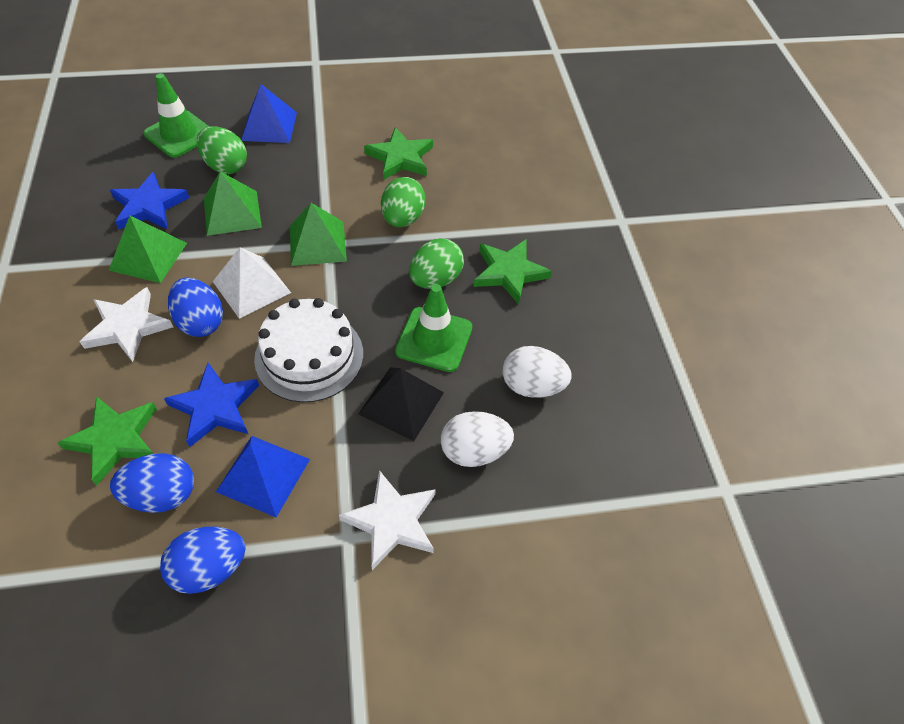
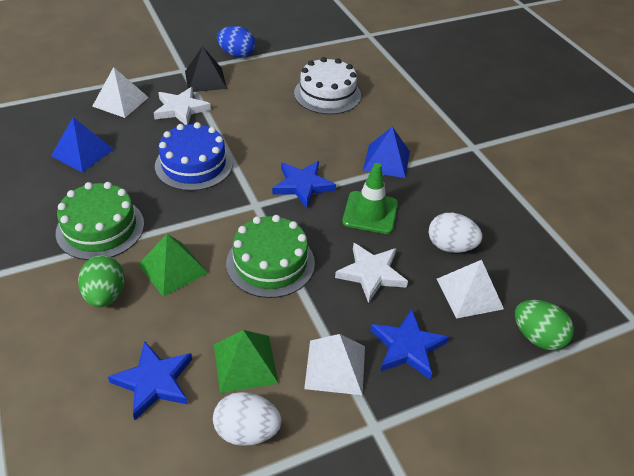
blue cake: none = 0 -> [155,122,233,191] = 1
blue egg: [110,453,194,513] [160,527,246,594] [168,278,223,337] = 3 -> [217,26,255,57] = 1
blue star: [110,172,189,229] [164,363,259,447] = 2 -> [108,341,192,420] [272,161,336,208] [370,309,449,379] = 3
green cake: none = 0 -> [56,182,144,260] [226,215,315,298] = 2
green egg: [197,126,247,174] [381,177,425,227] [409,238,464,289] = 3 -> [78,255,125,307] [515,300,574,350] = 2
green pyramid: [109,216,187,283] [204,171,262,236] [290,203,347,266] = 3 -> [138,234,208,297] [214,330,278,393] = 2
green star: [58,396,157,485] [364,127,433,180] [474,239,552,305] = 3 -> none = 0
green traffic cone: [143,73,210,158] [395,284,472,372] = 2 -> [342,163,398,234] = 1
white pyramid: [213,247,291,319] = 1 -> [92,67,149,118] [304,334,365,395] [437,260,504,319] = 3

